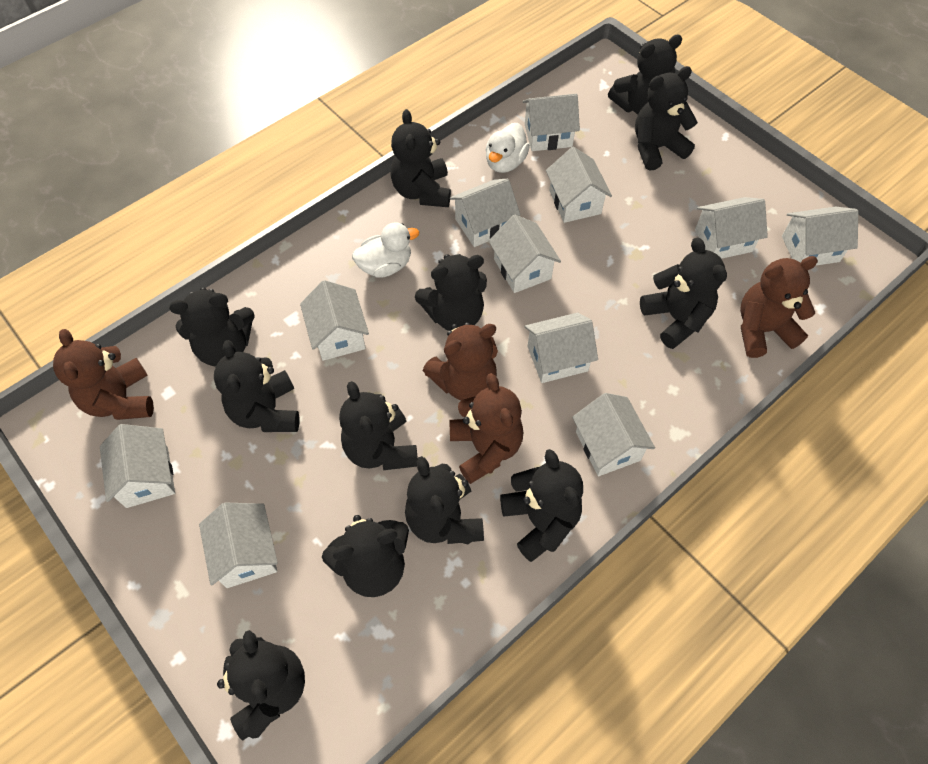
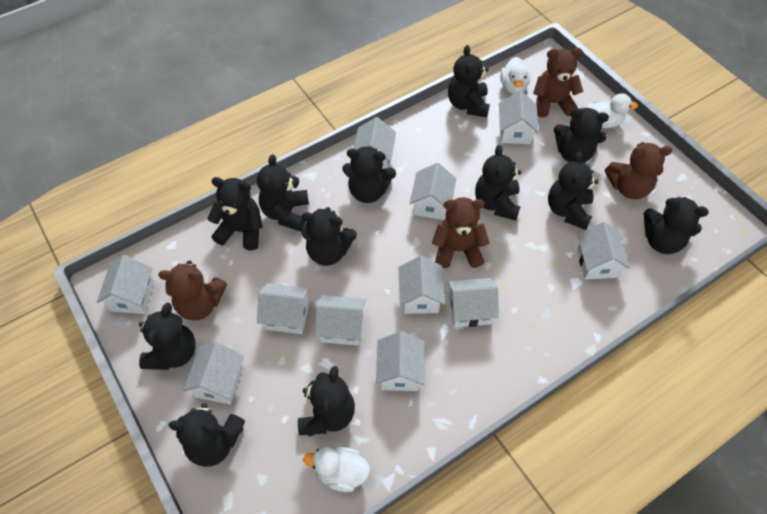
white duck: [352,222,419,278] [485,123,530,173] = 2 -> [303,447,370,492] [500,57,531,94] [586,94,638,128] = 3

